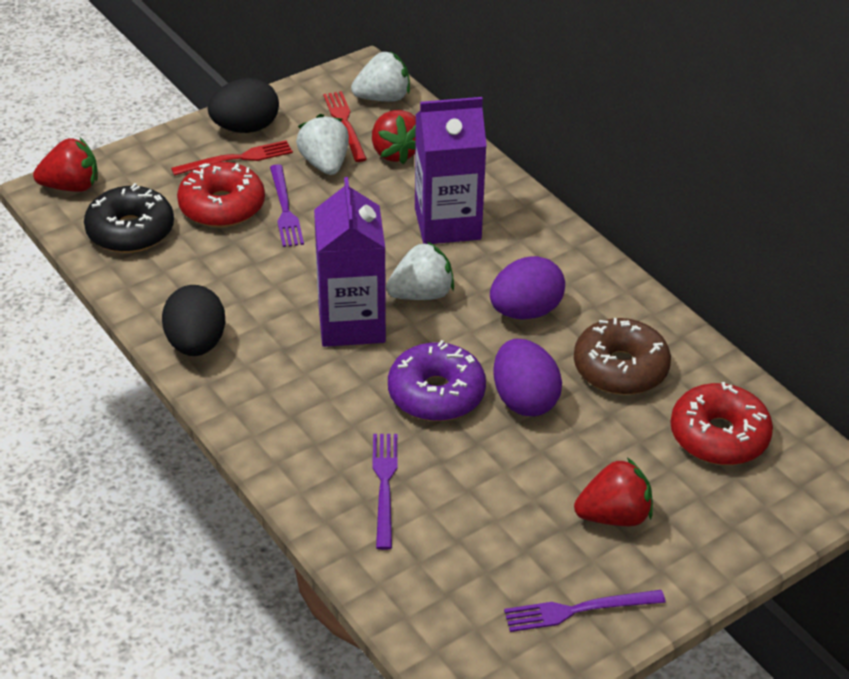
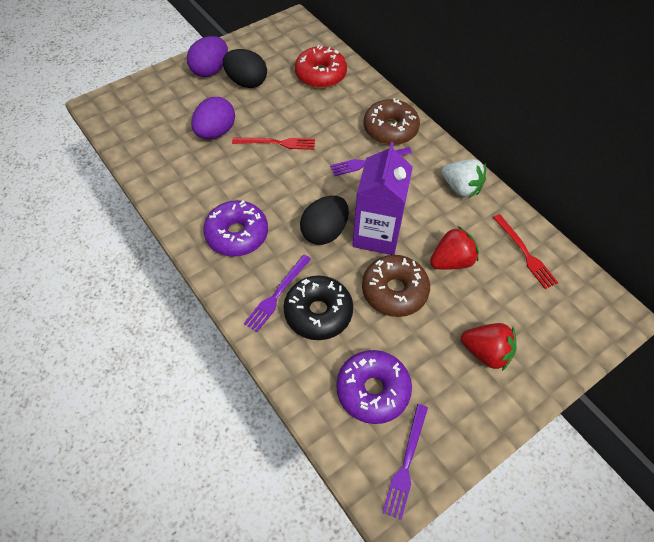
brown donut: [574,318,671,395] = 1 -> [362,255,430,317] [364,98,420,145] = 2
purple carton: [314,177,386,347] [415,97,487,244] = 2 -> [352,142,413,255] = 1
purple donut: [388,340,486,421] = 1 -> [203,200,268,257] [336,350,412,424] = 2
red donut: [177,162,265,227] [670,382,773,465] = 2 -> [295,45,347,88] = 1
red strawberry: [33,138,98,192] [372,110,416,164] [574,458,653,526] = 3 -> [430,226,479,270] [461,323,516,371] = 2
white strawberry: [296,114,349,175] [351,51,410,102] [386,241,454,300] = 3 -> [442,159,486,198] = 1

